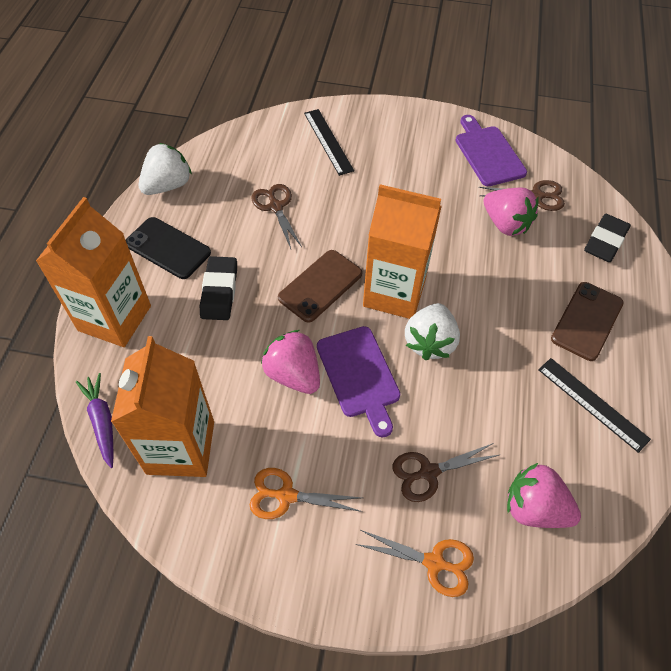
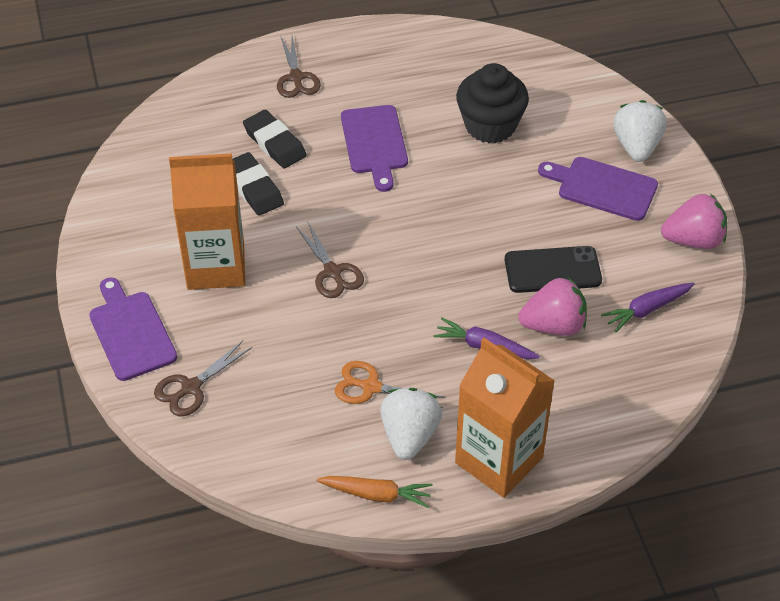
black cupcake: none = 0 -> [456,63,529,143] = 1
black ruler: [304,109,354,176] [538,358,651,453] = 2 -> none = 0
brown phone: [278,250,362,323] [551,282,624,361] = 2 -> none = 0
orange carrot: none = 0 -> [316,476,433,508] = 1
orange carton: [36,197,151,347] [111,336,214,477] [363,184,442,319] = 3 -> [169,154,245,290] [455,338,555,498] = 2
orange scissors: [250,468,362,519] [355,530,474,597] = 2 -> [335,361,446,408] = 1
pink strawberry: [261,330,320,394] [483,188,539,236] [507,463,581,528] = 3 -> [518,277,587,336] [661,193,727,249] = 2
purple carrot: [76,373,114,468] = 1 -> [434,318,540,359] [601,282,695,333] = 2
purple cutting board: [317,326,400,437] [455,115,527,186] = 2 -> [89,278,177,381] [341,105,408,192] [538,157,658,221] = 3

